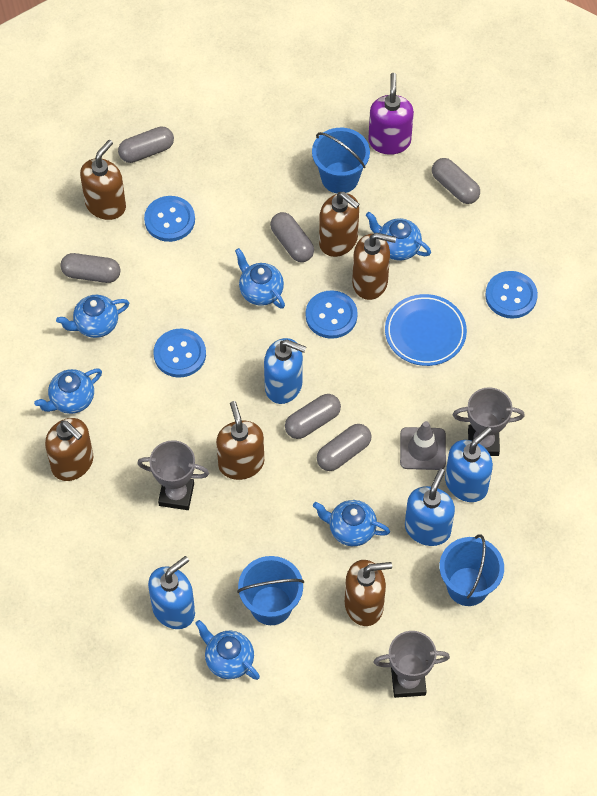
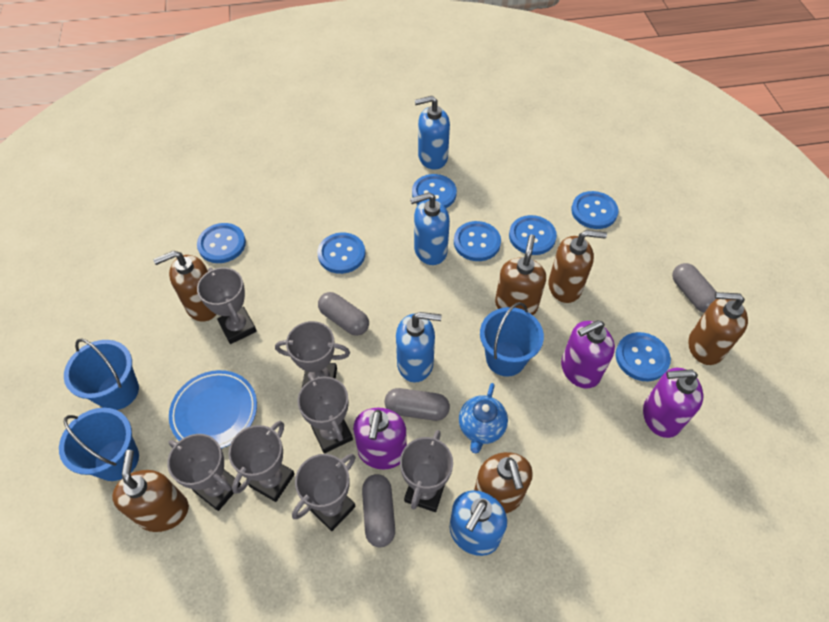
blue button: [144,196,195,242] [153,329,206,378] [306,290,358,339] [485,271,538,319] = 4 -> [197,223,246,263] [317,232,366,274] [412,174,457,208] [454,221,501,261] [509,215,557,255] [571,191,618,229] [615,332,671,381] = 7
blue teapot: [34,369,102,414] [56,295,129,338] [195,620,260,680] [235,248,285,309] [313,500,390,546] [366,212,431,261] = 6 -> [459,383,508,454] = 1
grey capsule: [60,253,120,283] [118,126,174,163] [270,212,314,262] [285,394,341,439] [317,424,371,471] [432,158,480,204] = 6 -> [318,292,369,336] [362,474,395,547] [385,388,450,421] [672,263,717,313] = 4
grey traffic cone: [400,421,446,470] = 1 -> none = 0
grey trophy: [137,440,209,510] [373,631,450,698] [453,387,525,456] = 3 -> [167,434,241,511] [197,267,257,344] [228,421,295,502] [275,321,350,387] [292,454,356,531] [298,373,353,454] [400,430,453,512] = 7
purple soap dispenser: [368,73,414,155] = 1 -> [353,408,407,469] [561,320,615,388] [643,368,703,438] = 3

